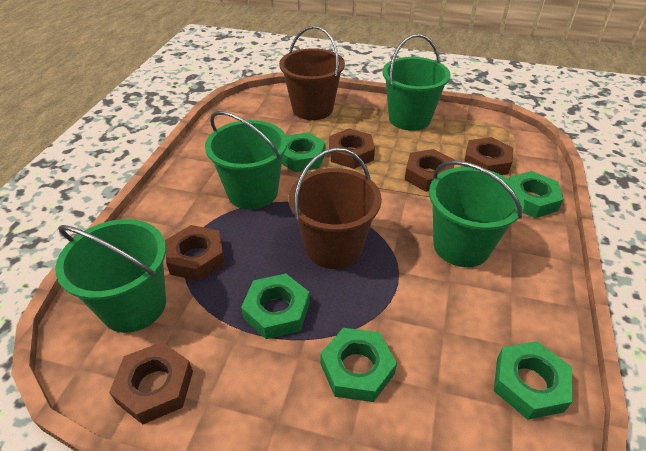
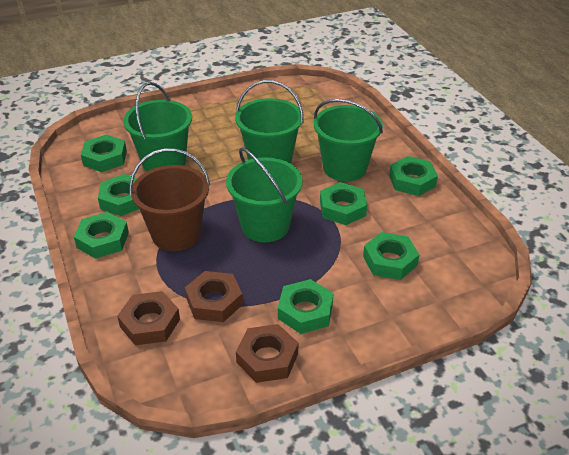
brown bucket: [279,26,345,120] [288,148,382,269] = 2 -> [129,148,210,251] = 1
brown nut: [109,342,193,425] [165,225,225,281] [329,129,375,169] [405,149,455,192] [464,137,513,175] = 5 -> [117,291,180,345] [185,271,243,322] [236,324,298,383] = 3
green nut: [241,274,310,339] [282,132,326,172] [320,328,397,402] [494,341,572,420] [509,171,563,218] = 5 -> [74,212,129,259] [81,134,127,172] [98,174,139,216] [278,279,334,334] [320,182,367,225] [363,232,419,280] [389,156,438,196] = 7

